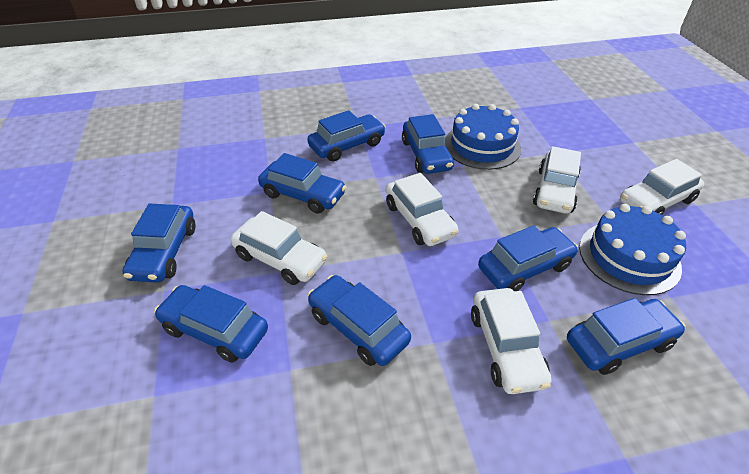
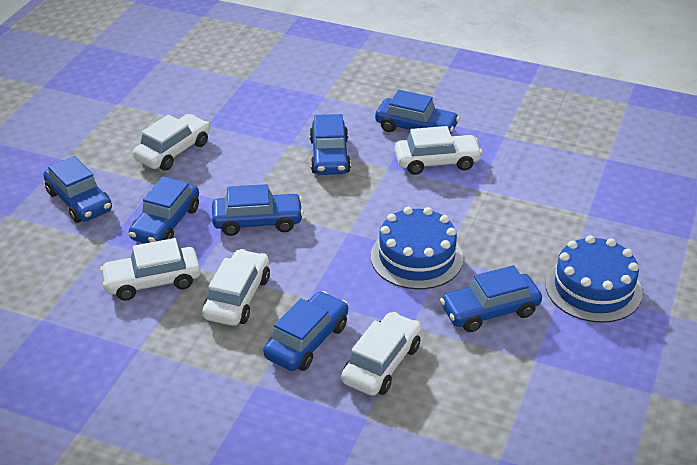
blue car: [122,204,195,282] [154,285,268,363] [258,153,346,214] [307,110,386,161] [308,275,411,366] [402,114,454,174] [478,225,578,291] [567,298,685,375] = 8 -> [43,156,112,223] [129,176,199,243] [212,184,304,236] [263,291,348,371] [309,114,351,175] [375,90,460,134] [440,265,542,332] = 7

